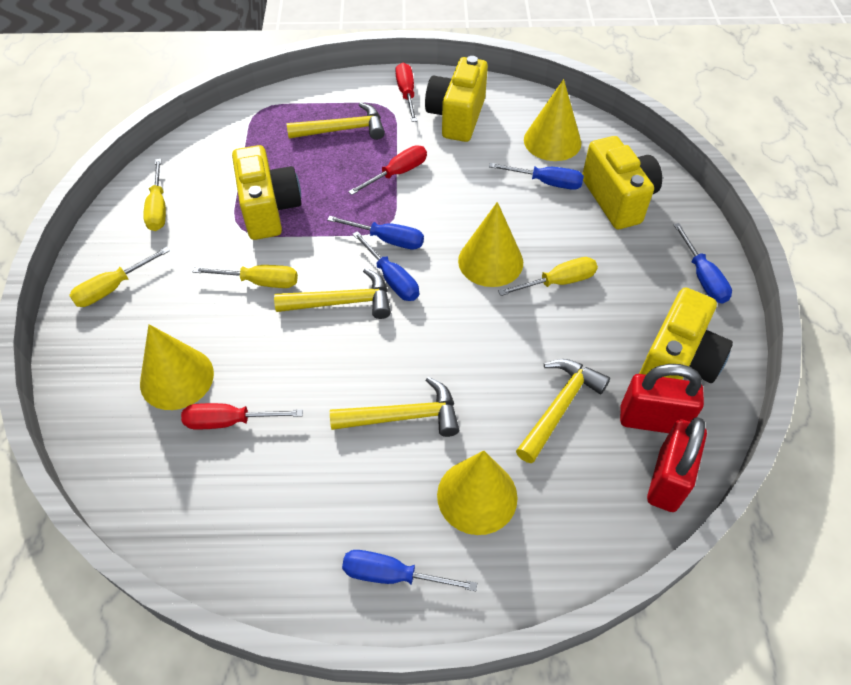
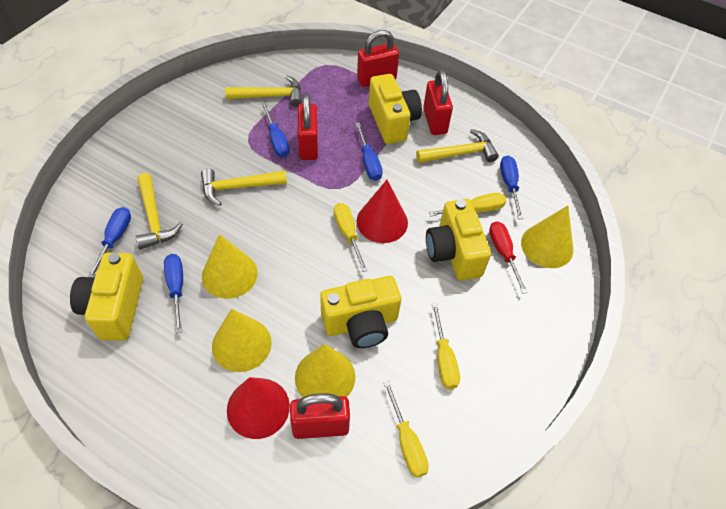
red cone: none = 0 -> [227,377,290,439] [357,180,408,243] = 2
red padlock: [620,364,704,433] [647,417,707,512] = 2 -> [290,393,350,439] [298,94,318,160] [357,30,399,87] [423,70,453,135] = 4
red screwdriver: [181,403,303,429] [348,145,427,195] [395,63,417,122] = 3 -> [489,221,528,294] = 1

